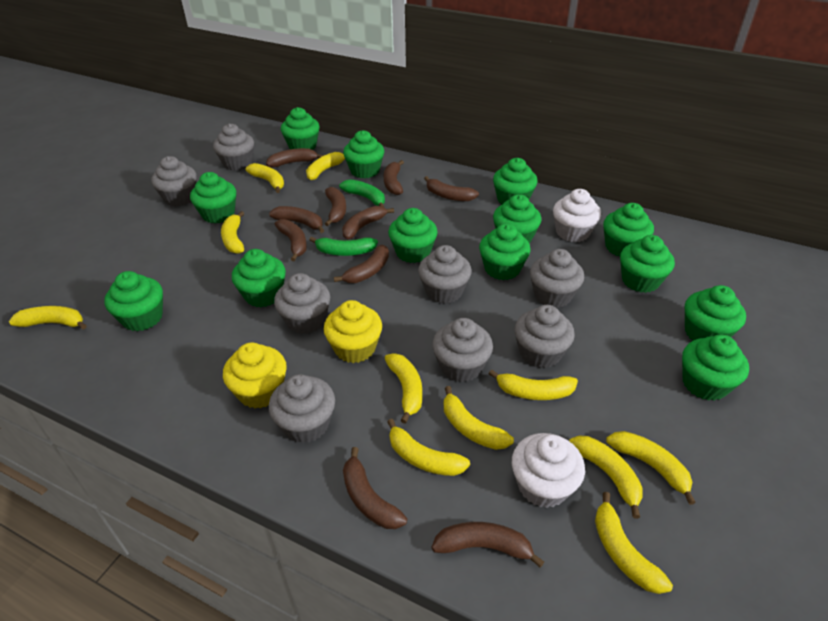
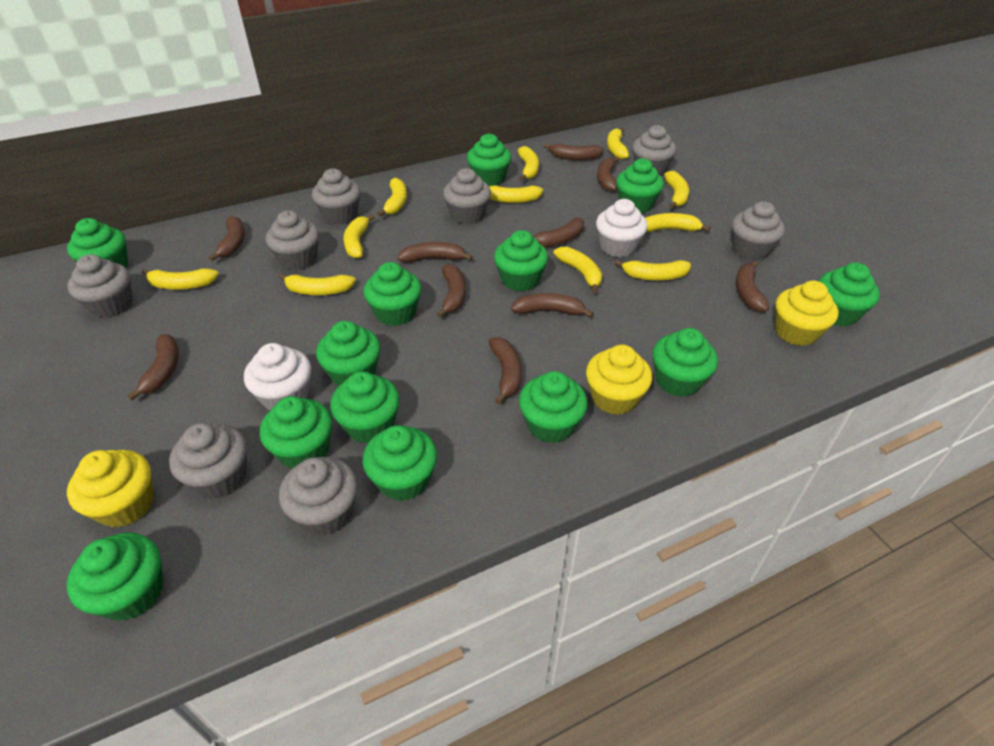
green banana: [309,237,378,256] [339,179,385,208] = 2 -> none = 0
yellow cupcake: [223,343,287,409] [323,300,382,363] = 2 -> [67,450,154,527] [586,345,652,415] [775,281,839,346] = 3

